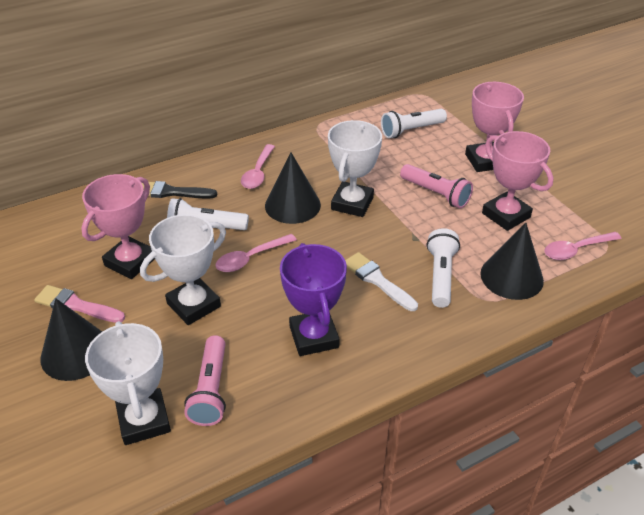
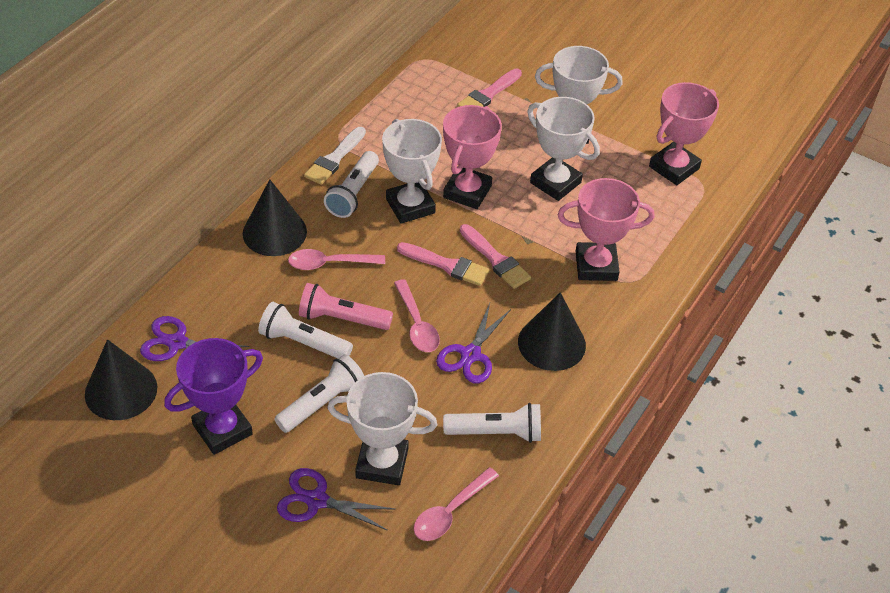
black brush: [142,181,217,198] = 1 -> none = 0
pink brush: [34,285,125,323] = 1 -> [397,242,489,286] [457,68,522,107] [460,224,531,289] = 3
pink flashlight: [184,335,226,426] [400,164,473,208] = 2 -> [299,283,393,330] = 1
purple scissors: none = 0 -> [140,316,249,361] [277,468,395,531] [436,303,511,383] = 3
white flashlight: [167,198,249,230] [381,109,447,138] [427,228,460,308] = 3 -> [258,302,353,358] [274,354,364,433] [324,151,379,218] [443,403,541,443] = 4
white trophy: [85,321,171,445] [140,214,226,325] [328,120,382,217] = 3 -> [327,372,437,485] [382,119,442,224] [527,97,600,201] [535,46,623,144] = 4

